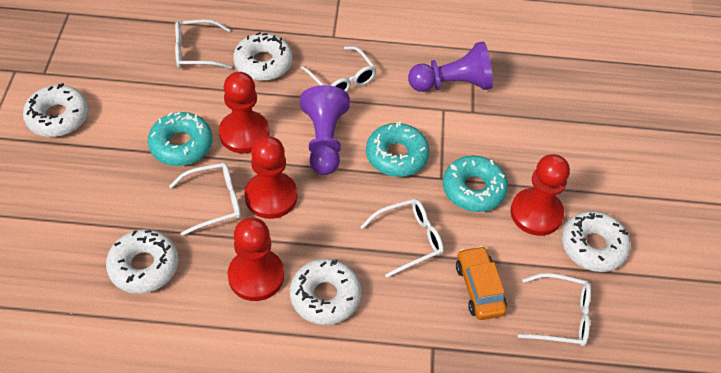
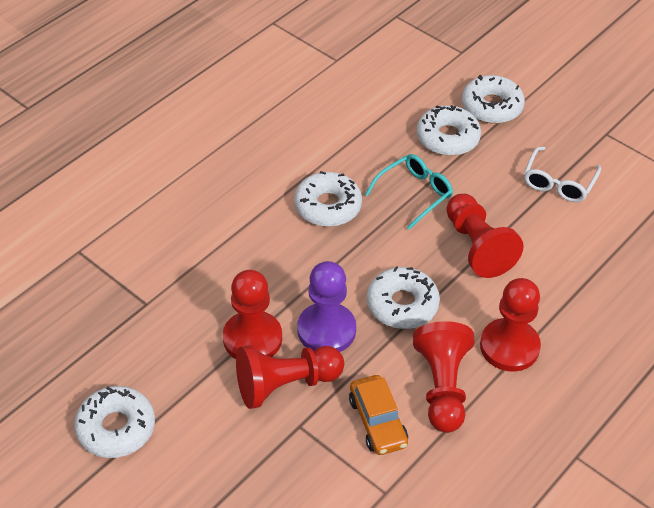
purple pawn: [300,85,350,175] [408,42,493,92] = 2 -> [297,261,356,352] = 1
red pawn: [219,72,269,153] [228,217,284,301] [244,136,297,219] [510,154,570,236] = 4 -> [223,270,282,359] [236,345,344,409] [413,321,474,433] [446,194,524,278] [480,278,541,372] = 5
turquoise donut: [148,112,213,166] [366,121,429,177] [443,155,508,212] = 3 -> none = 0
turquoise glasses: none = 0 -> [365,154,453,230] = 1
white glasses: [169,163,241,236] [175,19,232,69] [301,46,377,92] [361,199,444,277] [518,273,591,346] = 5 -> [524,147,601,202] = 1

